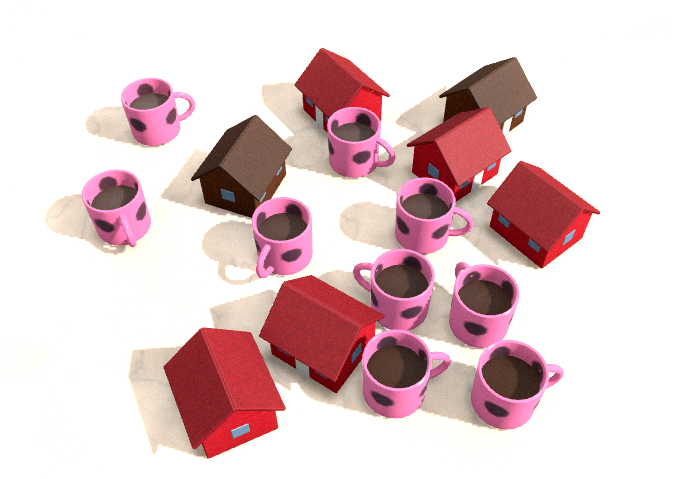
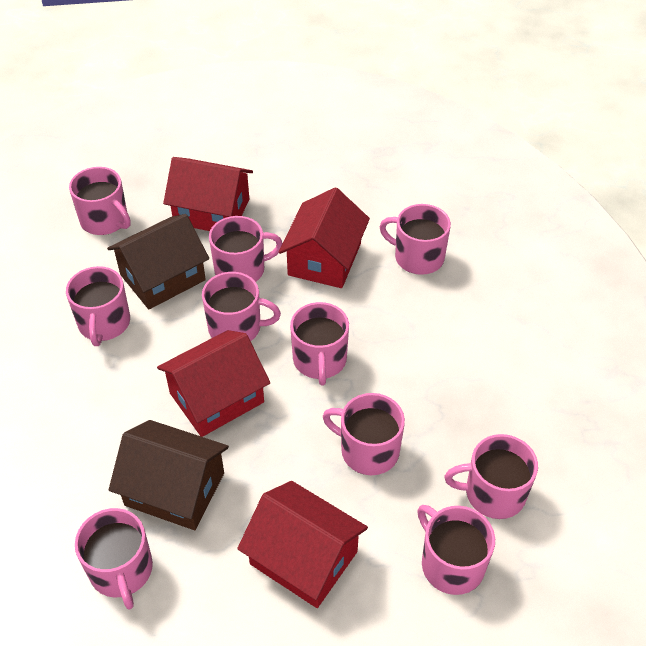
pink mug: [82,169,151,247] [121,78,195,146] [252,197,313,278] [327,107,395,178] [353,249,435,331] [362,330,451,418] [395,177,474,254] [449,262,520,348] [471,340,564,430] = 9 -> [66,266,130,346] [69,167,131,235] [75,508,153,610] [202,272,281,341] [209,216,282,282] [290,302,349,386] [323,393,405,475] [379,204,451,275] [417,505,495,595] [445,434,538,519] = 10
red house: [164,327,286,459] [259,275,384,393] [295,48,390,133] [407,107,511,202] [487,161,600,269] = 5 -> [157,330,270,437] [163,157,253,231] [237,481,368,608] [279,187,370,288] = 4

